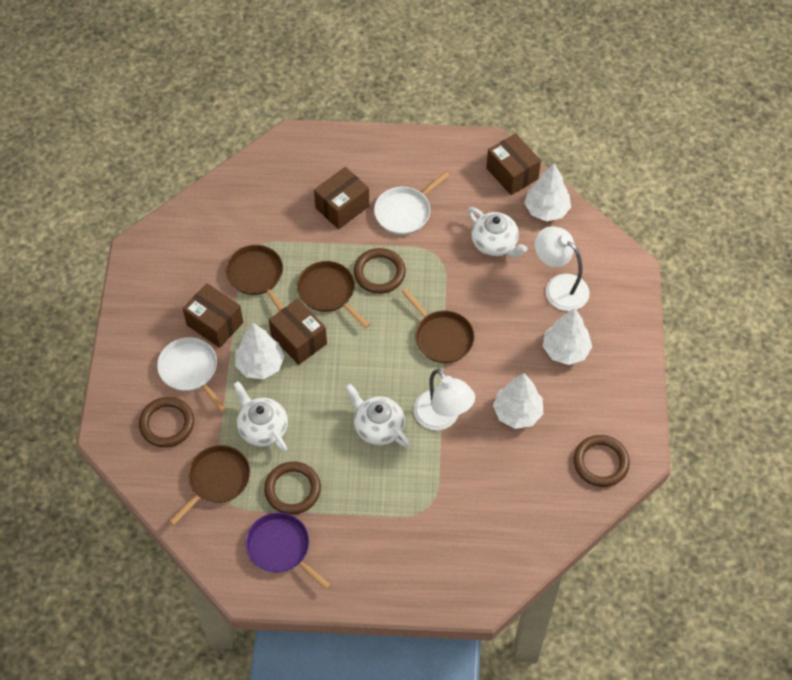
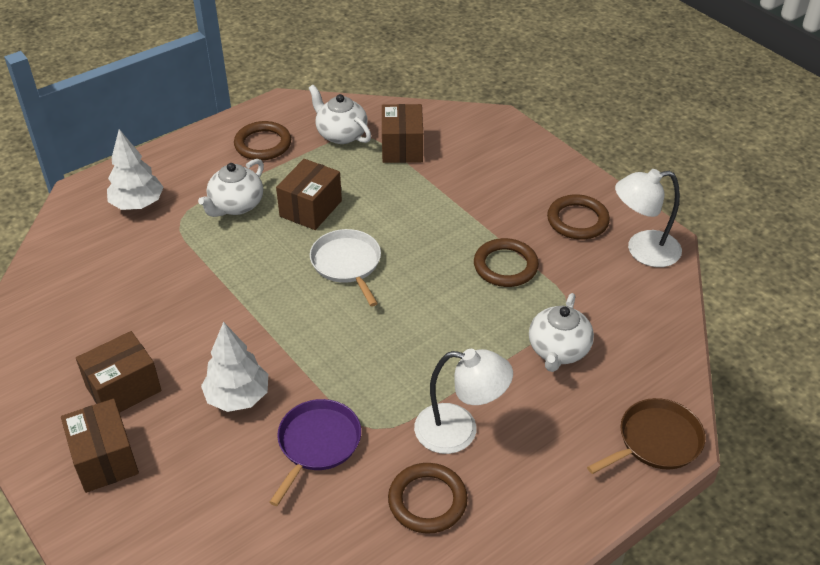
brown pan: [169,445,251,525] [225,245,284,311] [297,261,370,328] [402,288,475,363] = 4 -> [587,398,706,474] = 1
white pan: [157,337,226,412] [374,171,450,235] = 2 -> [310,229,381,306] = 1
white tree: [235,323,285,379] [493,373,543,429] [524,163,571,221] [543,308,592,365] = 4 -> [107,129,163,210] [201,322,268,412] = 2

